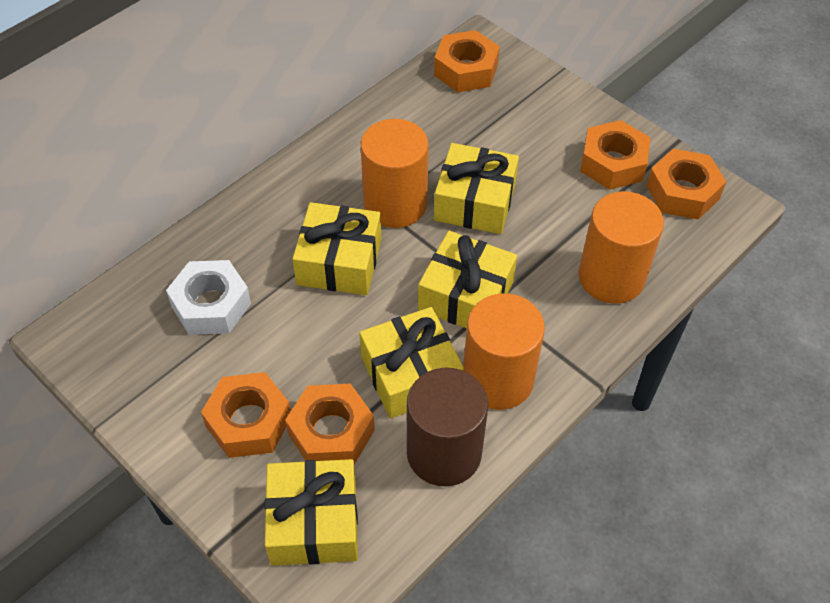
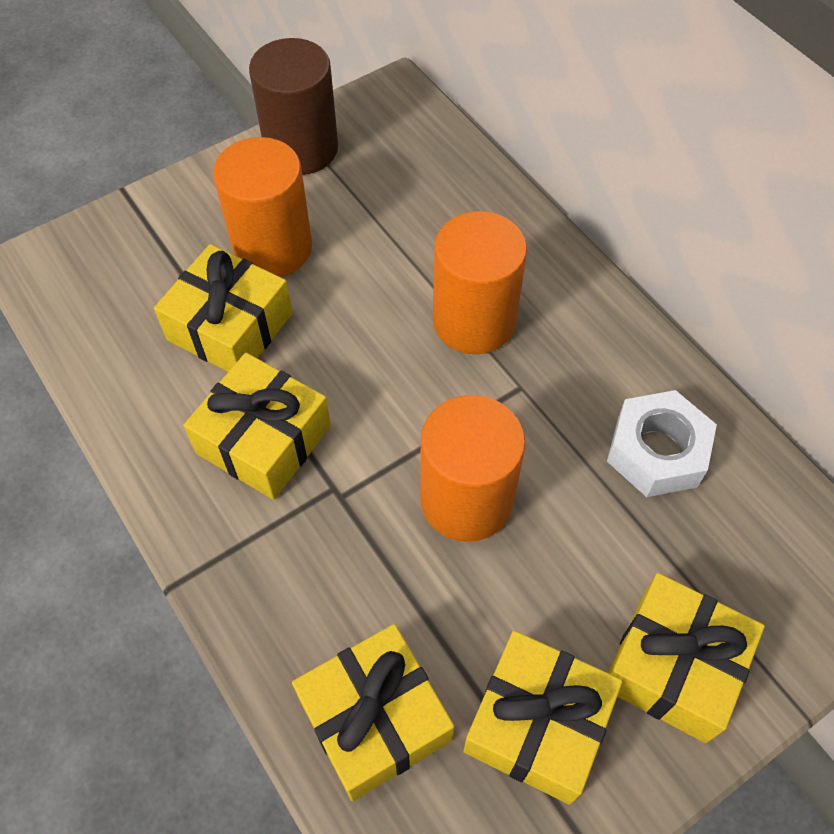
orange nut: [201,372,291,458] [285,384,375,465] [434,30,500,92] [580,120,651,190] [646,149,726,220] = 5 -> none = 0

